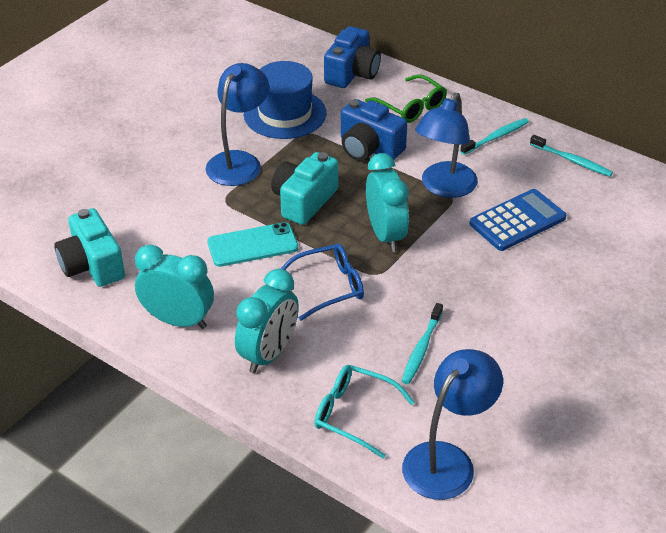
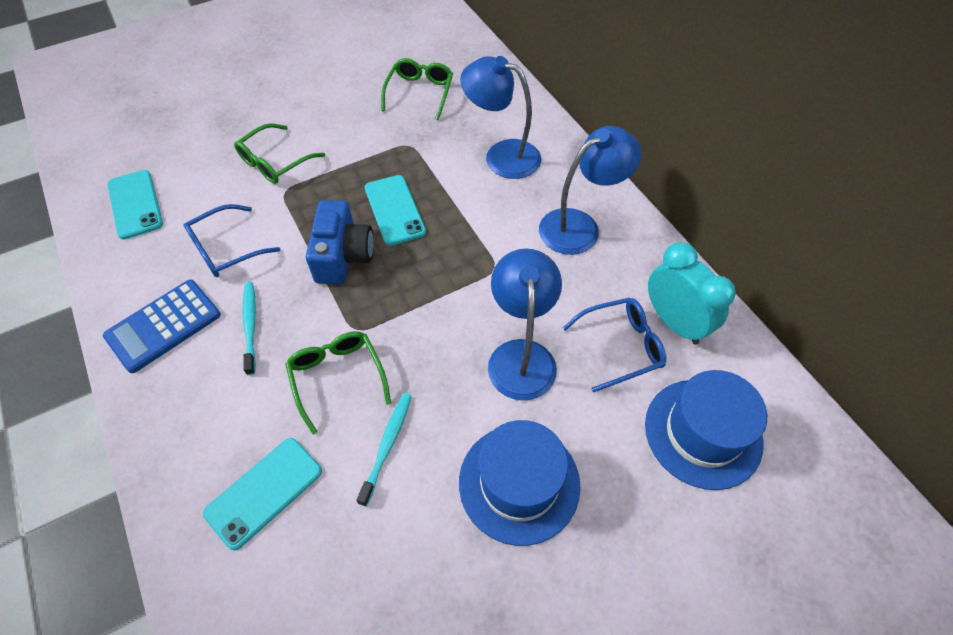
blue camera: [324,26,381,88] [341,99,407,161] = 2 -> [306,200,374,284] = 1
blue glasses: [281,244,364,321] = 1 -> [183,204,280,277] [563,298,666,392] = 2
blue hat: [244,61,326,139] = 1 -> [459,420,580,546] [645,370,767,490] = 2
green glasses: [365,74,447,123] = 1 -> [234,123,325,184] [285,331,391,435] [381,58,453,120] = 3
turquoise camera: [54,208,125,287] [271,152,338,225] = 2 -> none = 0
turquoise clock: [135,244,214,329] [235,269,299,373] [366,153,409,252] = 3 -> [648,242,736,345] = 1
turquoise glasses: [314,365,415,459] = 1 -> none = 0
turquoise phone: [207,222,298,267] = 1 -> [108,170,163,240] [203,438,322,550] [365,175,426,246] = 3
turquoise toothbrush: [402,303,443,384] [460,118,529,155] [530,135,613,177] = 3 -> [242,282,256,375] [356,393,412,506] = 2

